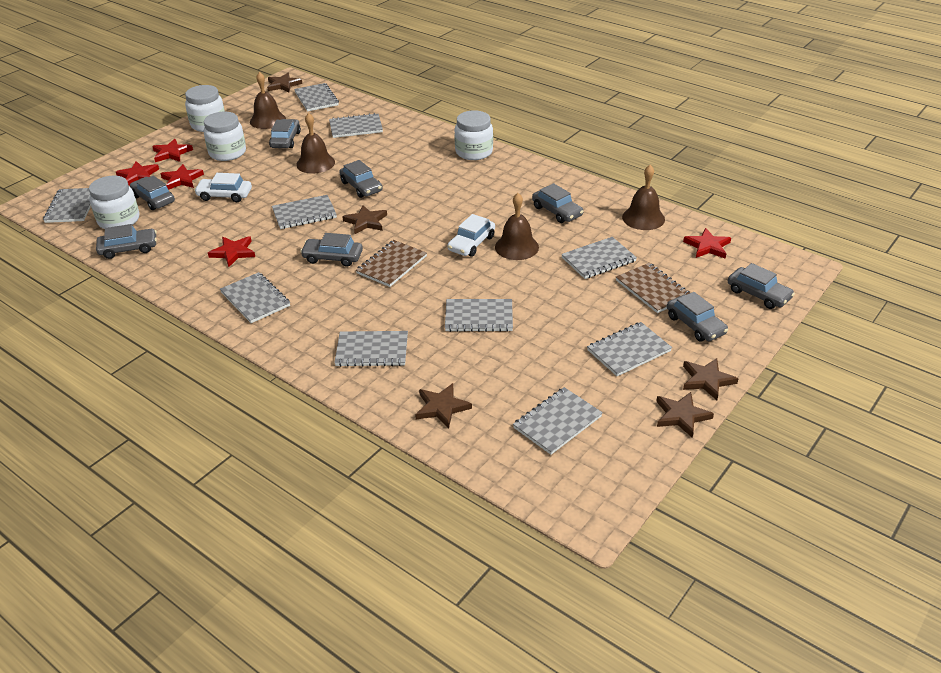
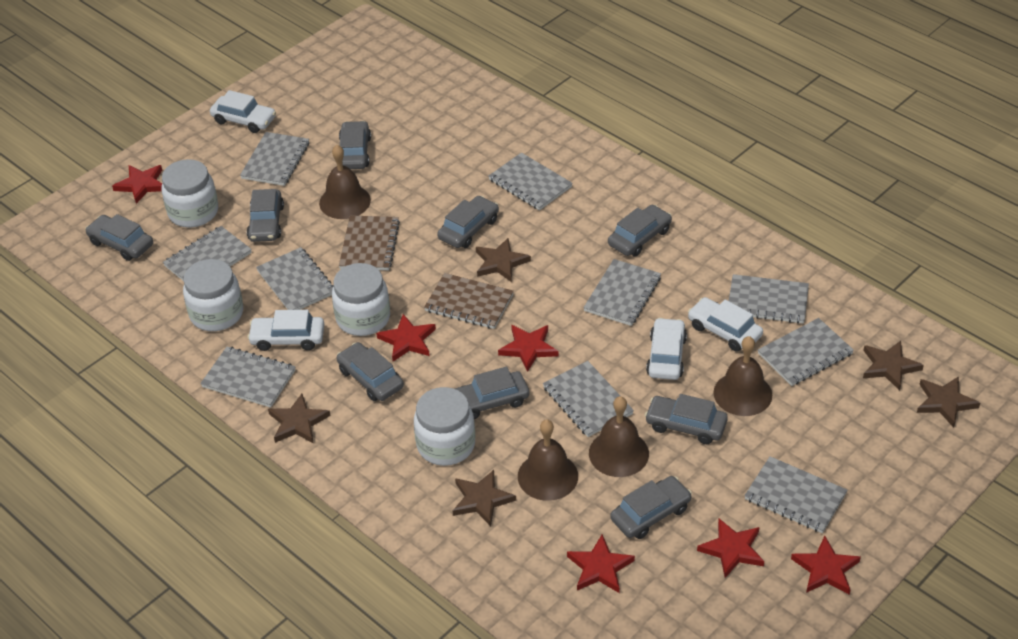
grey car: [96,224,157,259] [130,176,175,210] [269,119,301,148] [300,233,363,267] [339,160,383,198] [532,183,584,223] [667,292,728,342] [728,263,795,309] = 8 -> [85,214,153,261] [247,189,284,242] [337,342,404,401] [339,121,371,169] [437,196,499,248] [454,366,530,419] [608,205,672,257] [610,476,692,539] [645,394,728,444] = 9
red star: [116,161,159,185] [152,139,193,162] [161,164,204,190] [208,236,255,267] [683,228,731,259] = 5 -> [112,165,162,204] [376,314,436,361] [498,325,559,372] [567,534,635,593] [697,519,764,578] [791,536,861,595] = 6
white car: [194,173,252,202] [448,214,495,257] = 2 -> [210,90,276,133] [247,310,324,351] [646,318,687,380] [688,297,763,352] = 4

